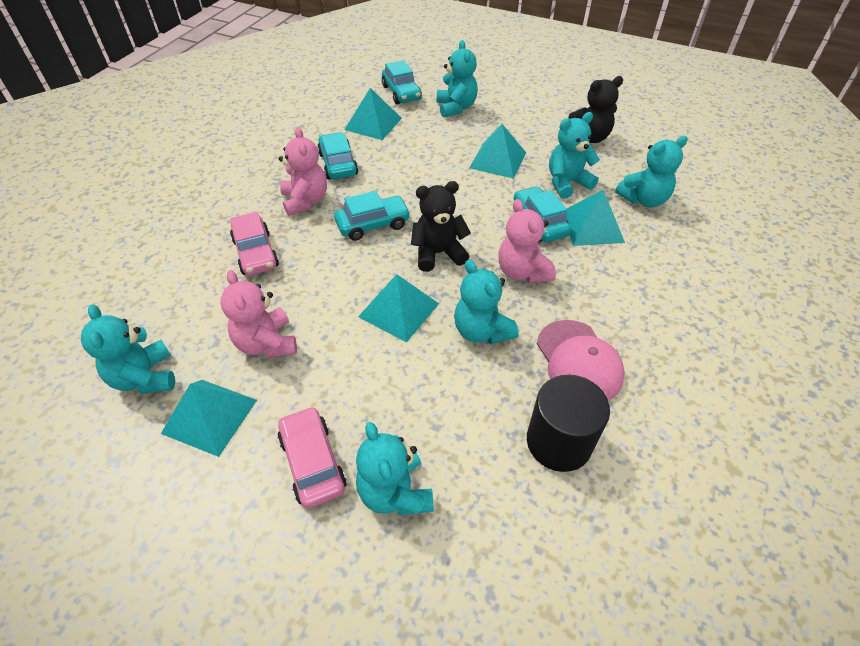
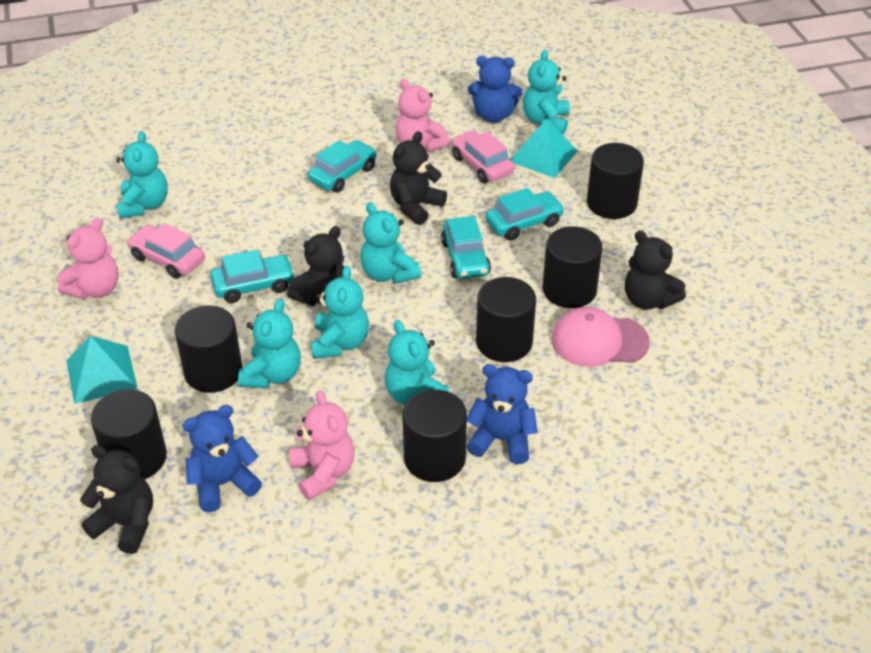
black cylinder: [527,375,610,472] = 1 -> [91,389,167,479] [175,306,242,393] [403,389,467,482] [476,277,536,362] [542,226,603,308] [587,143,644,219] = 6
black teddy bear: [411,181,471,272] [569,76,623,143] = 2 -> [80,445,153,554] [287,226,344,306] [390,131,447,225] [625,230,686,310] = 4
blue teddy bear: none = 0 -> [182,405,262,513] [467,364,538,464] [468,56,523,123] = 3
turquoise pyramid: [161,380,257,457] [344,88,402,140] [358,274,439,343] [469,124,526,179] [567,190,625,246] = 5 -> [66,336,138,404] [510,118,578,178] = 2

